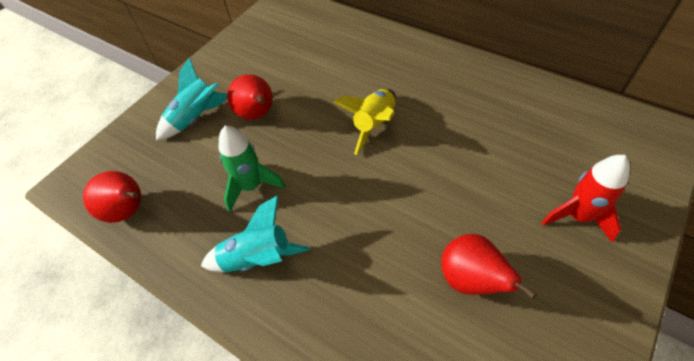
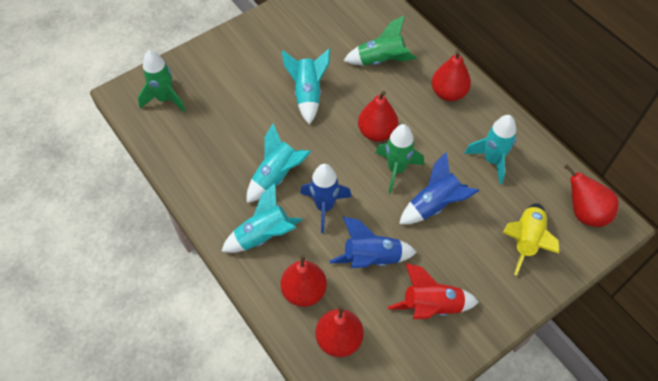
blue rocket: none = 0 -> [300,164,352,233] [330,216,417,268] [399,152,479,224] = 3
green rocket: [219,126,285,212] = 1 -> [138,50,186,113] [343,16,417,65] [376,124,424,193] = 3
red pear: [83,171,141,223] [227,75,273,120] [441,234,537,299] = 3 -> [281,254,327,307] [315,305,364,357] [358,91,398,142] [432,50,471,101] [564,164,619,227] = 5
turquoise rocket: [156,57,227,140] [201,196,310,272] = 2 -> [221,183,302,253] [247,124,311,203] [282,49,330,125] [464,115,516,184] = 4

